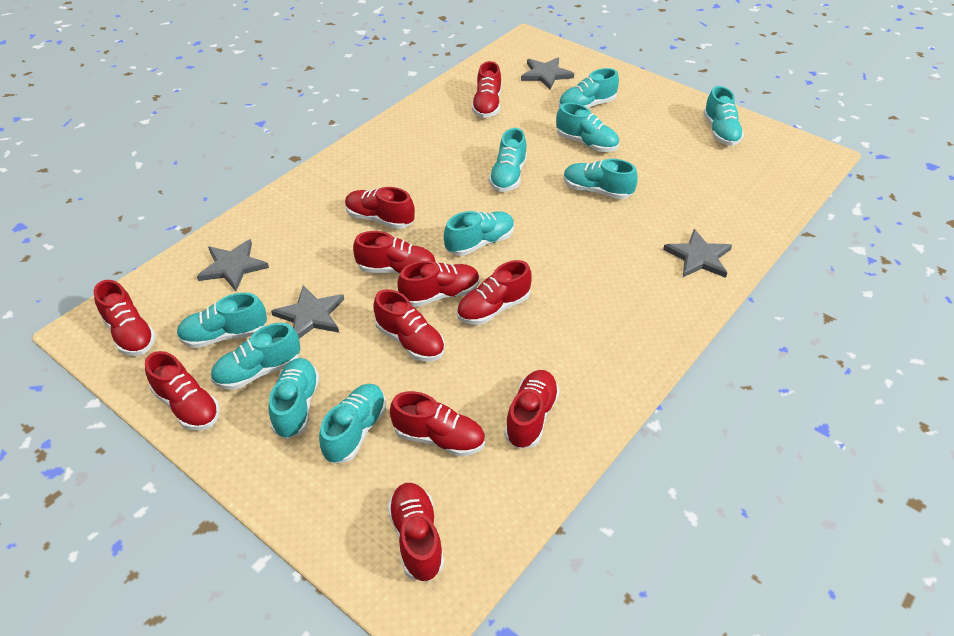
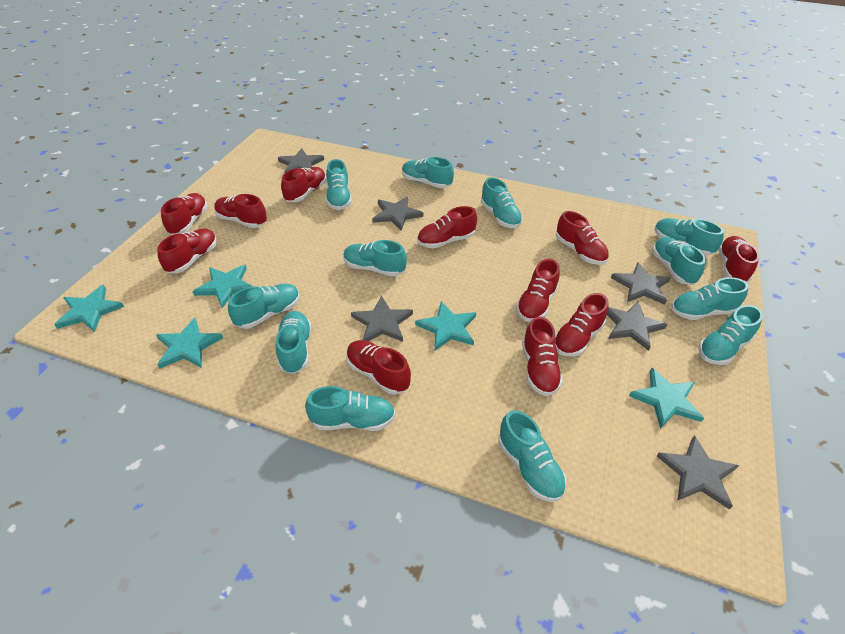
grey star: [197,239,269,291] [271,285,344,339] [521,57,574,90] [663,229,732,278] = 4 -> [278,148,324,174] [351,296,413,342] [372,197,423,231] [607,301,668,351] [611,262,670,305] [657,435,739,510] = 6
turquoise shoe: [177,293,267,348] [211,323,300,390] [269,358,319,439] [319,384,386,463] [444,211,514,256] [489,128,527,192] [556,103,619,152] [559,68,619,108] [564,159,638,199] [703,86,744,146] = 10 -> [228,283,300,329] [276,311,311,374] [305,386,395,431] [326,159,352,210] [343,240,407,277] [402,157,454,188] [481,177,523,228] [498,410,566,502] [652,237,706,285] [654,218,724,256] [671,277,749,320] [698,305,763,365] = 12
turquoise star: none = 0 -> [54,285,124,332] [156,318,223,369] [192,265,254,308] [415,301,476,350] [629,367,704,429] = 5

